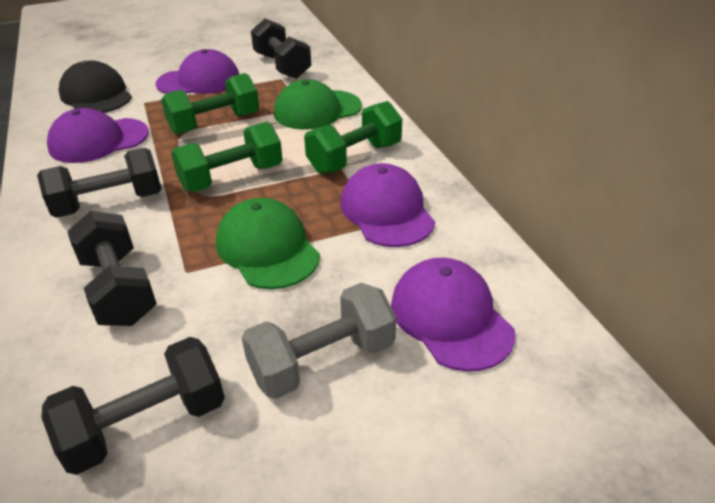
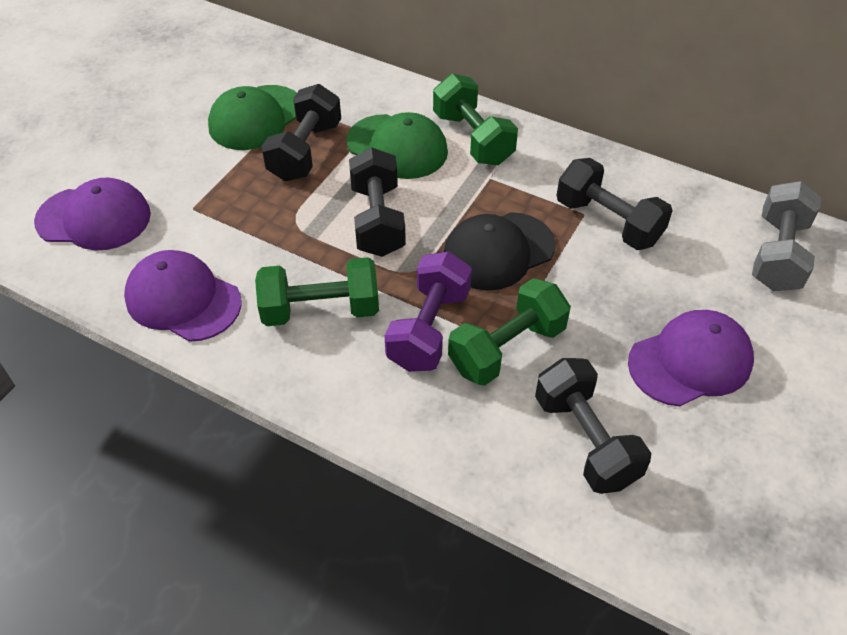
purple cap: [47,108,149,163] [155,49,239,94] [340,163,435,247] [391,258,515,372] = 4 -> [34,178,151,250] [124,250,242,342] [628,310,754,407] = 3
purple dumbbell: none = 0 -> [384,252,472,372] = 1

